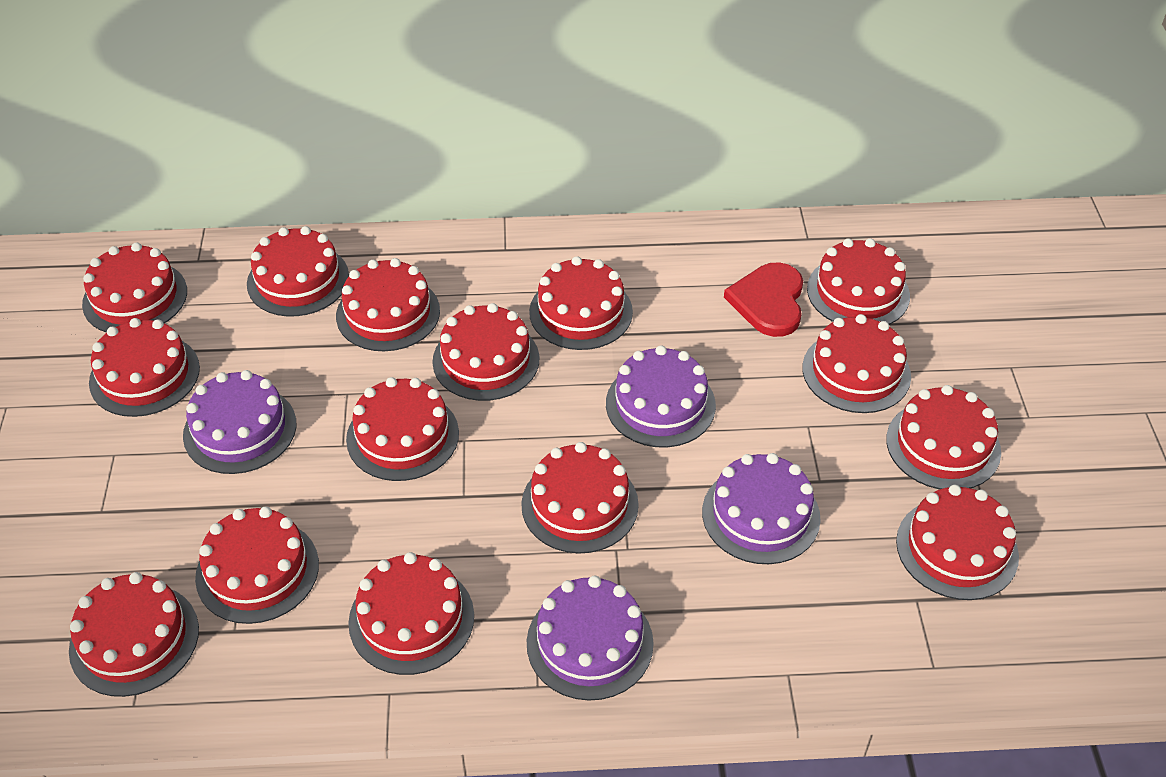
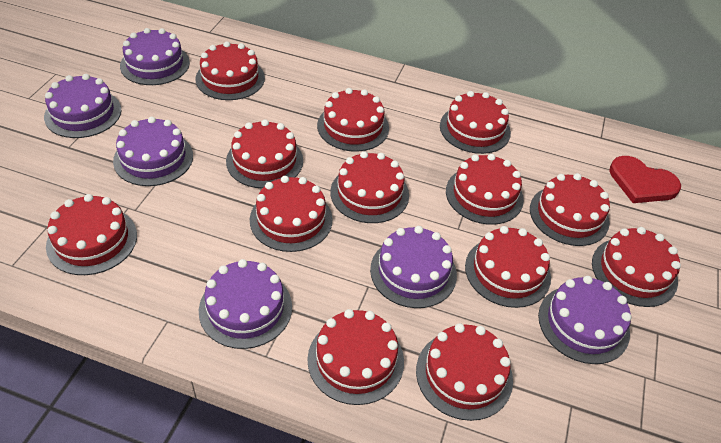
purple cake: [183,370,296,474] [527,576,654,701] [606,345,716,448] [702,453,821,564] = 4 -> [44,74,121,138] [113,116,193,186] [120,28,190,85] [199,259,292,349] [370,226,457,308] [538,276,632,364] = 6
red cake: [69,572,199,697] [82,242,187,333] [89,318,200,417] [195,507,319,624] [247,226,349,316] [336,258,440,351] [346,377,459,481] [348,552,474,675] [432,303,539,401] [521,442,639,554] [529,256,633,350] [802,314,911,413] [807,238,910,325] [886,385,1001,490] [896,485,1019,600] = 15 -> [46,194,137,275] [196,41,265,100] [226,119,303,189] [250,176,333,252] [307,309,404,405] [317,88,389,151] [330,151,409,223] [416,323,513,421] [440,91,511,154] [446,154,524,225] [465,226,551,308] [530,173,610,246] [592,227,681,307] = 13

